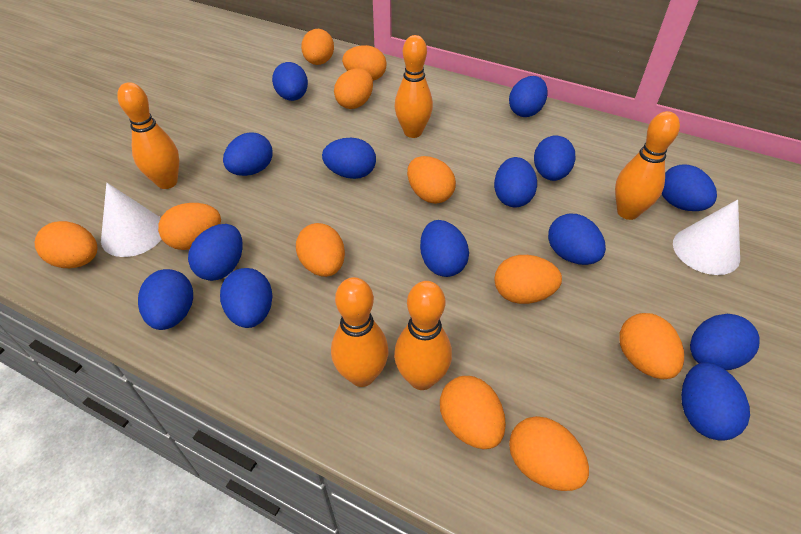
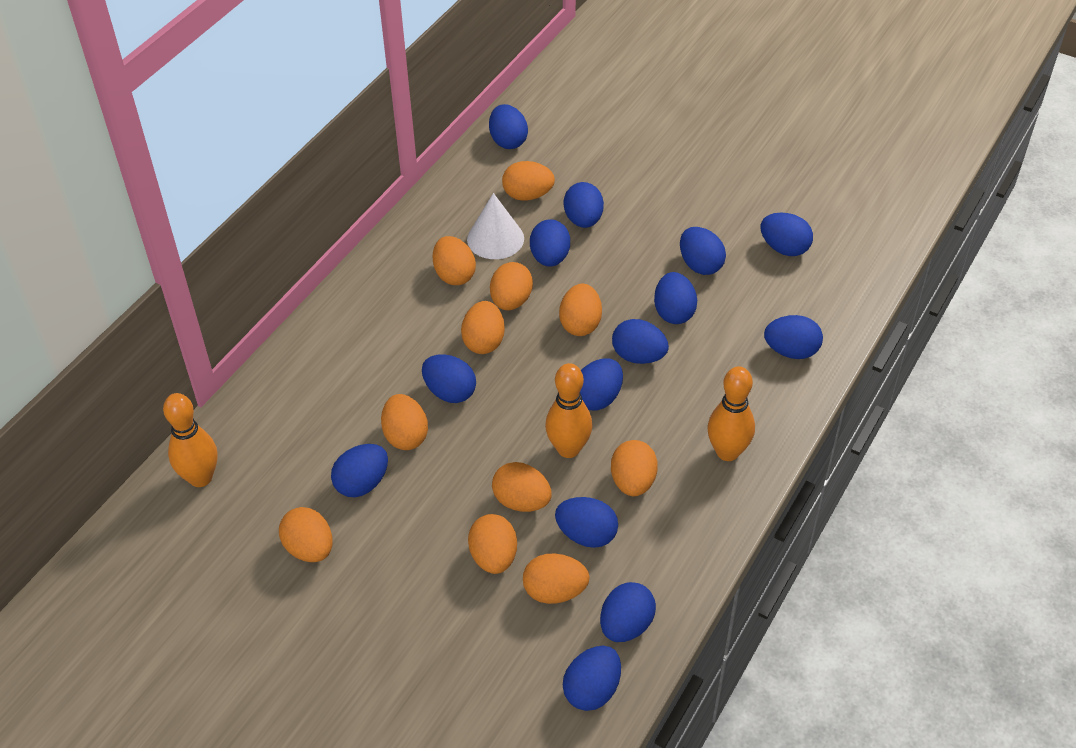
orange bowling pin: [117,82,179,189] [331,277,389,387] [394,281,452,390] [395,35,433,138] [615,111,680,220] = 5 -> [163,393,218,487] [545,363,592,458] [707,366,755,461] = 3
white cone: [101,183,161,257] [673,199,740,275] = 2 -> [467,193,524,259] = 1

